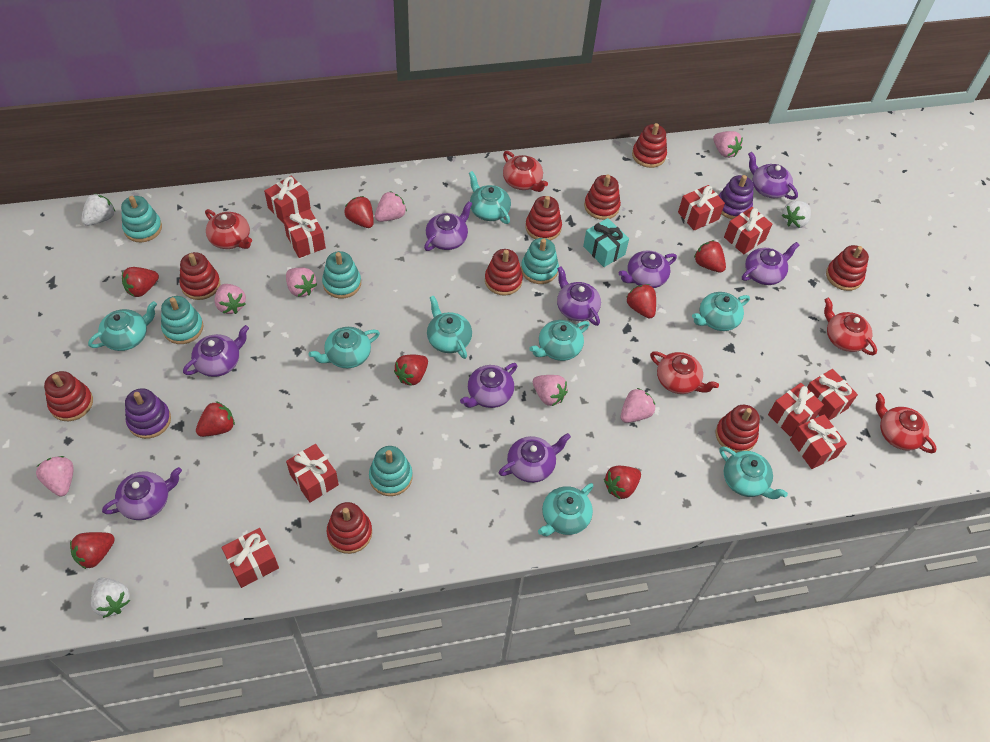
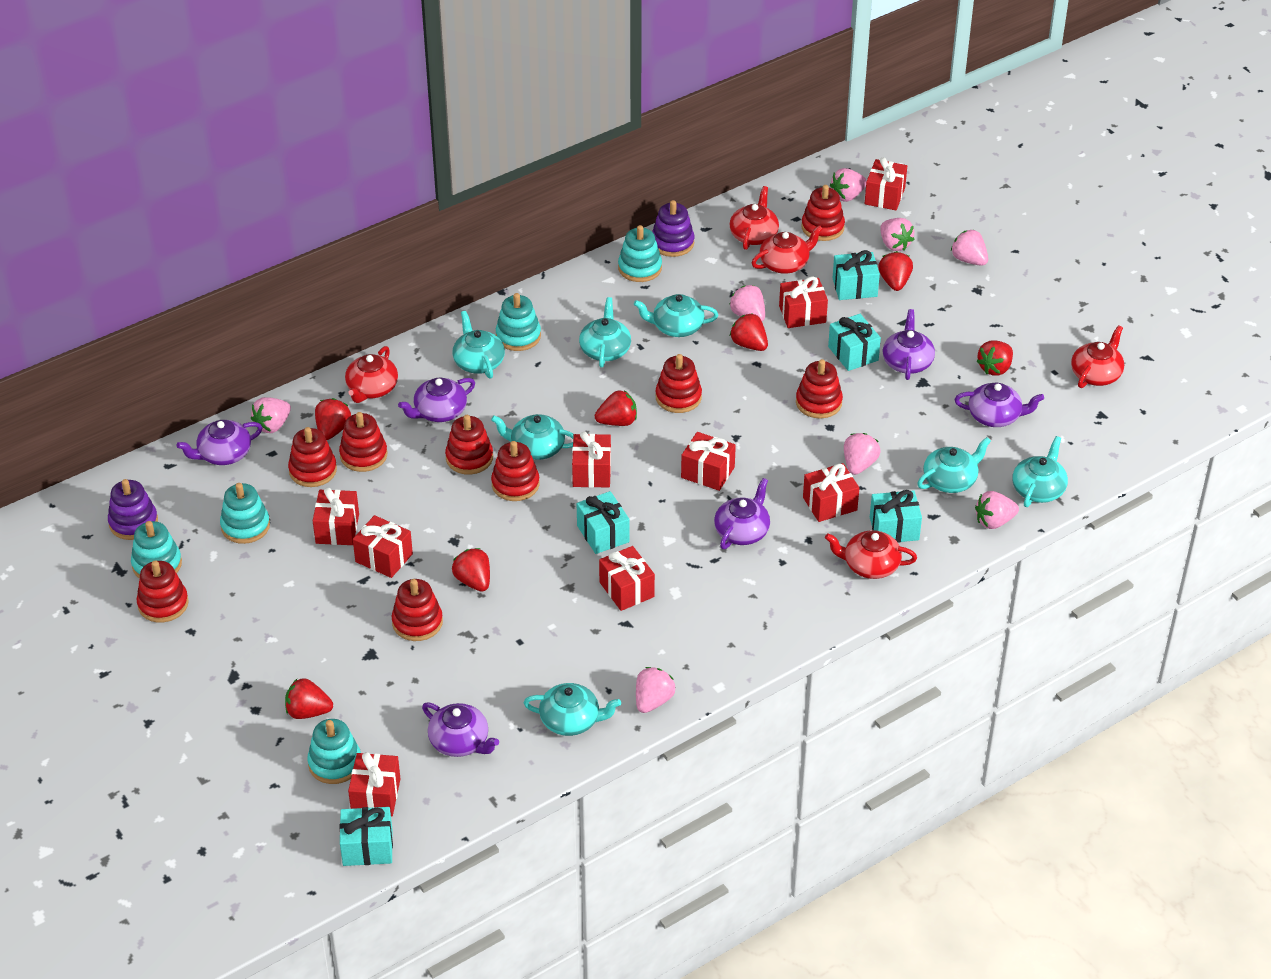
pink strawberry: [36,456,74,496] [214,284,246,314] [286,267,317,297] [375,191,407,222] [533,375,568,406] [621,388,655,423] [713,131,743,158] = 7 -> [251,397,291,433] [636,667,676,713] [729,285,765,321] [830,168,867,202] [844,433,880,475] [880,218,915,251] [951,229,988,266] [975,491,1019,529] = 8
purple teapot: [102,467,182,520] [183,325,249,377] [424,201,473,251] [460,363,517,408] [499,433,571,483] [557,266,601,326] [619,250,677,288] [742,242,799,285] [748,152,798,200] = 9 -> [176,420,263,465] [398,377,475,422] [422,702,499,757] [714,478,770,549] [883,309,935,380] [955,383,1044,427] = 6
red strawberry: [70,532,115,569] [122,267,159,297] [196,401,235,437] [344,196,374,228] [394,355,428,386] [604,466,641,499] [626,284,656,319] [694,240,726,273] = 8 -> [285,678,333,719] [315,398,351,440] [452,548,490,592] [595,390,637,426] [730,313,768,351] [878,251,913,291] [977,341,1013,376] = 7
turquoise gift: [583,218,629,267] = 1 -> [339,807,393,866] [577,491,630,554] [828,314,881,371] [833,250,880,300] [870,490,922,543] = 5
turquoise teapot: [88,301,157,351] [309,327,380,368] [427,296,472,359] [469,171,511,224] [529,320,589,361] [538,483,593,536] [692,292,750,331] [719,446,788,499] = 8 -> [453,311,505,379] [491,414,574,460] [524,683,621,736] [579,297,631,368] [634,294,718,337] [917,437,991,493] [1012,436,1068,507] = 7
white strawberry: [81,193,115,226] [91,577,130,618] [782,201,811,228] = 3 -> none = 0

